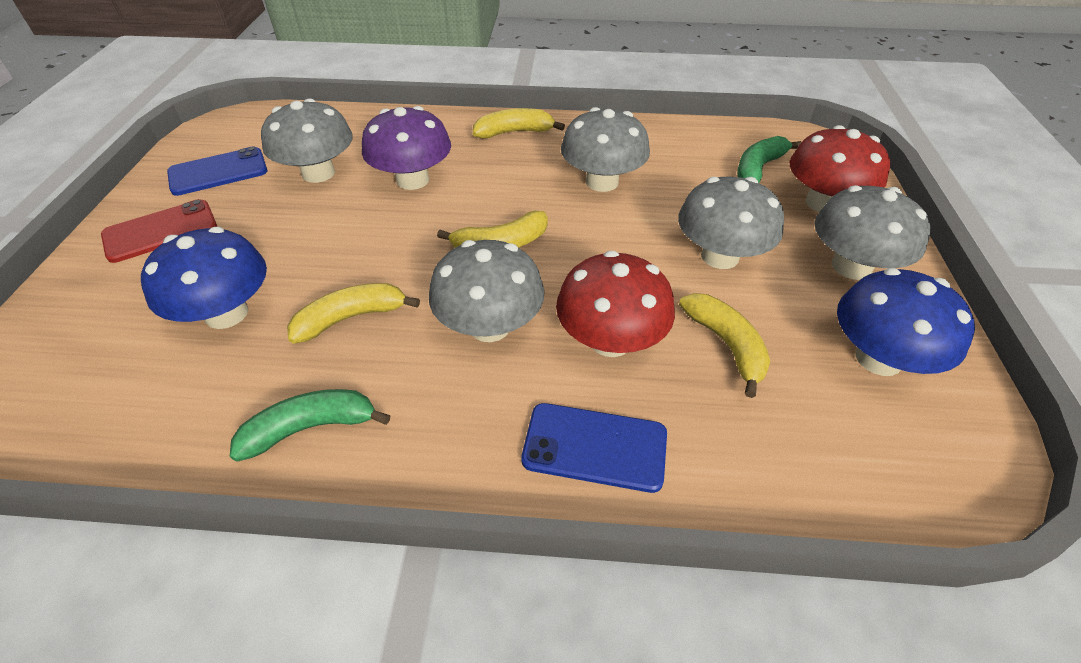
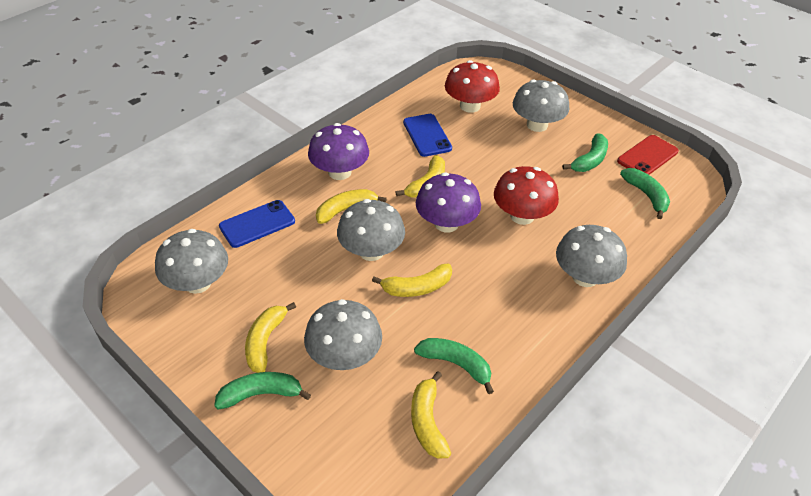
blue mushroom: [141,227,267,329] [837,268,975,376] = 2 -> none = 0
green banana: [230,389,391,462] [737,136,801,183] = 2 -> [214,372,311,410] [414,338,494,394] [562,134,608,172] [620,168,670,219] = 4
purple mushroom: [362,106,451,190] = 1 -> [308,123,369,180] [416,172,481,233] = 2
yellow banana: [287,283,420,344] [437,211,548,248] [473,108,565,138] [679,293,770,398] = 4 -> [245,302,296,373] [316,189,387,224] [372,263,452,297] [395,155,445,198] [411,371,451,459] = 5

